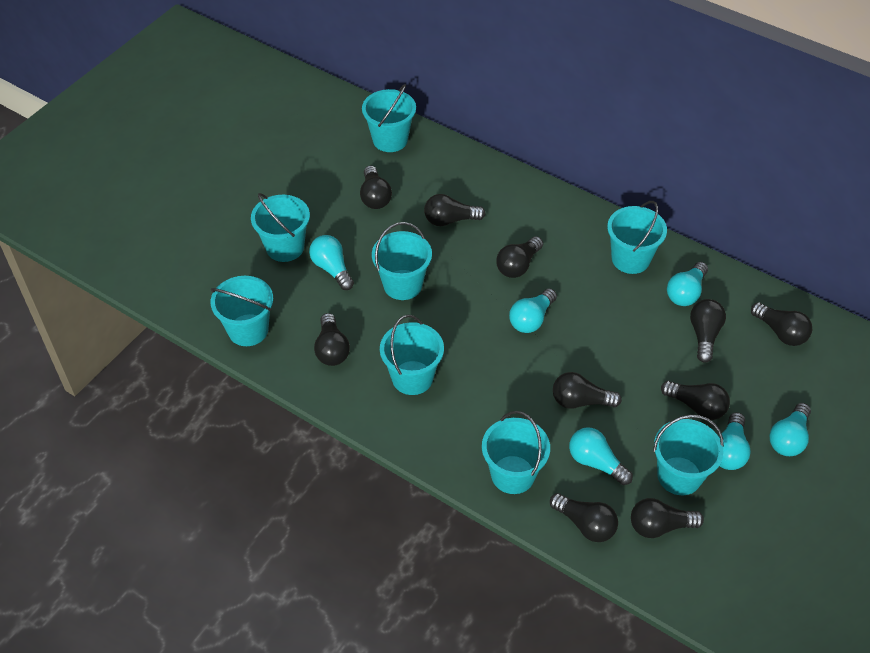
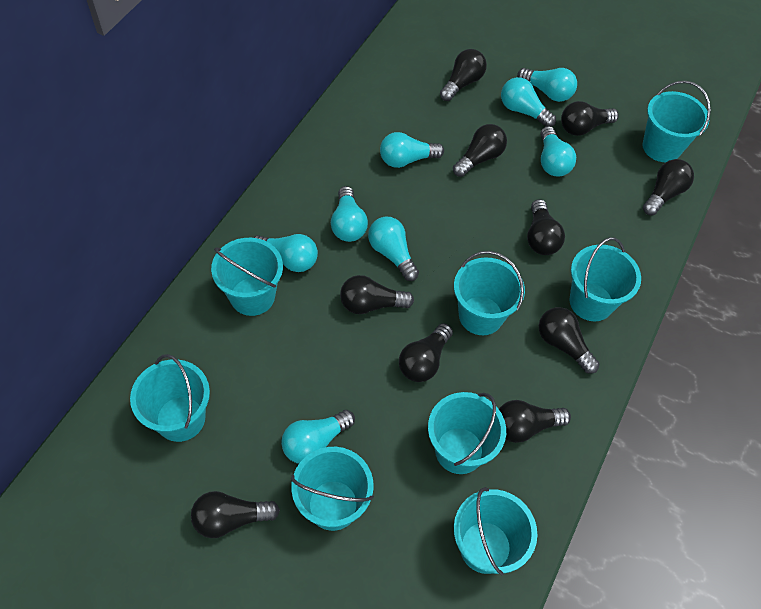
turquoise light bulb: [309,235,354,290] [509,288,557,333] [569,427,633,485] [667,262,708,306] [718,412,751,470] [770,403,811,456] = 6 -> [254,234,318,272] [281,410,355,464] [331,186,368,242] [368,217,419,281] [380,132,444,168] [501,77,556,127] [517,68,577,102] [540,126,576,177] = 8

